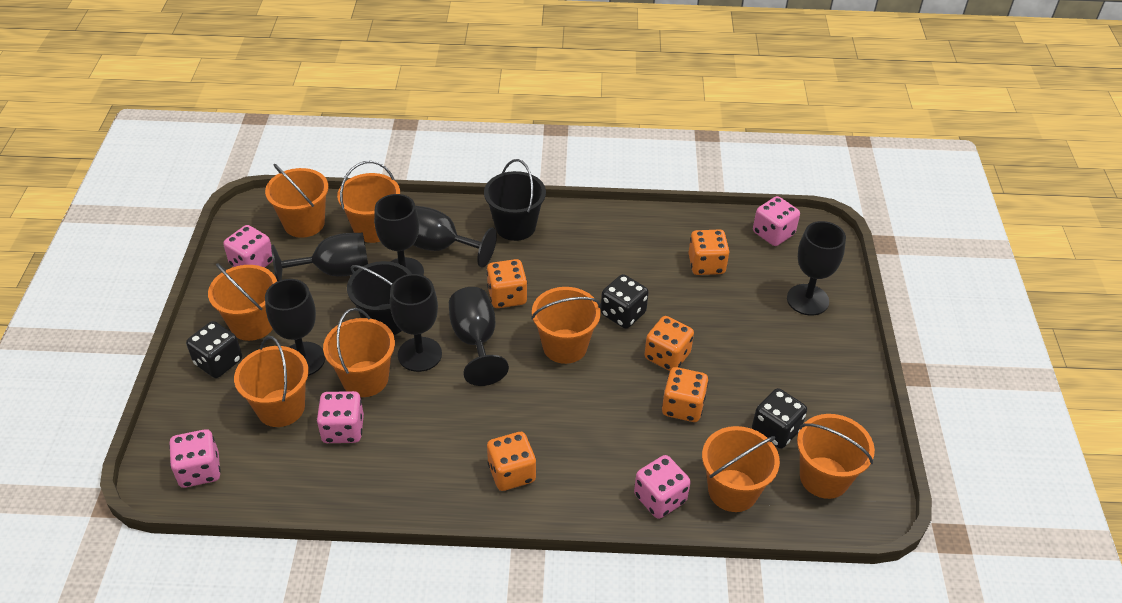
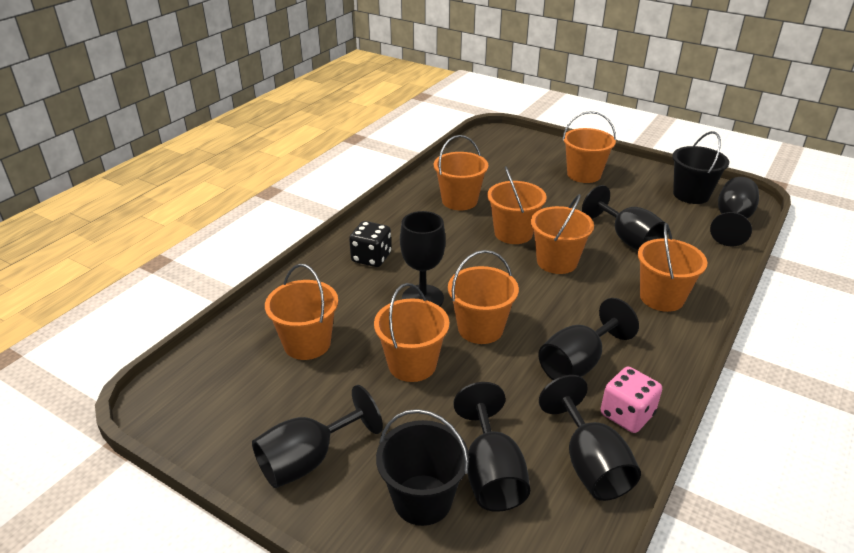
black dice: [186,321,242,378] [601,274,649,329] [752,388,807,449] = 3 -> [349,221,391,267] = 1
orange dice: [486,259,527,308] [487,432,536,491] [645,316,694,371] [662,367,708,422] [688,229,730,275] = 5 -> none = 0
pink dice: [169,429,221,488] [223,225,273,268] [317,391,364,443] [634,455,691,519] [753,196,800,246] = 5 -> [601,367,662,433] = 1

